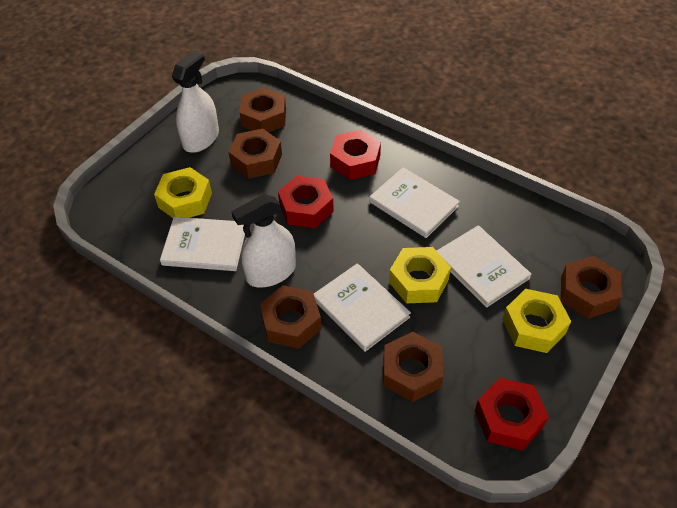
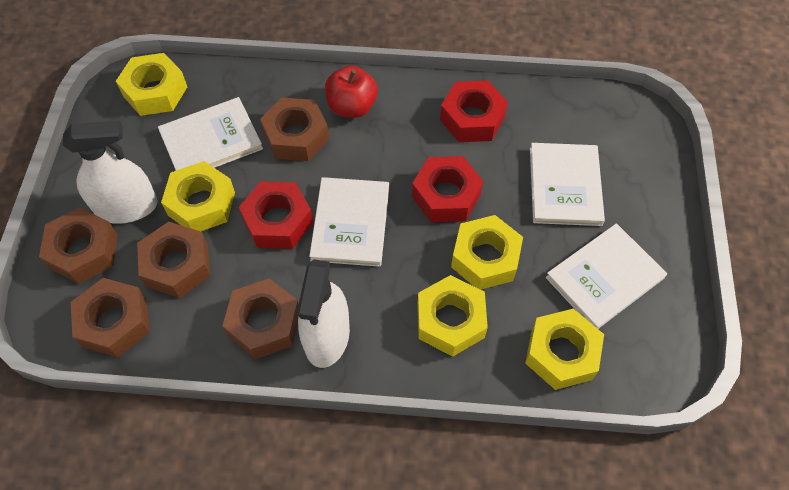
red apple: none = 0 -> [325,66,378,118] = 1
yellow nut: [154,167,212,218] [389,247,451,304] [502,289,571,353] = 3 -> [116,53,187,116] [161,161,235,231] [418,275,488,357] [451,215,523,290] [525,309,604,390] = 5

